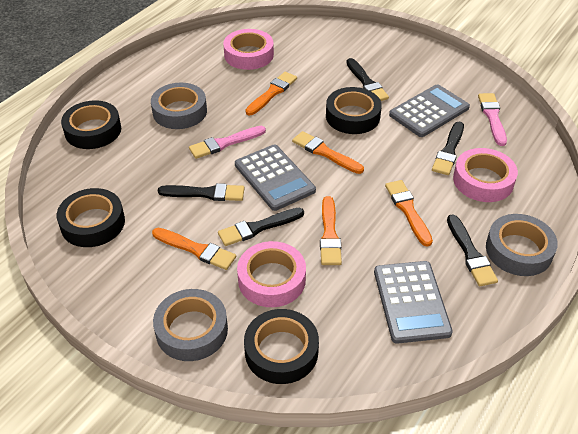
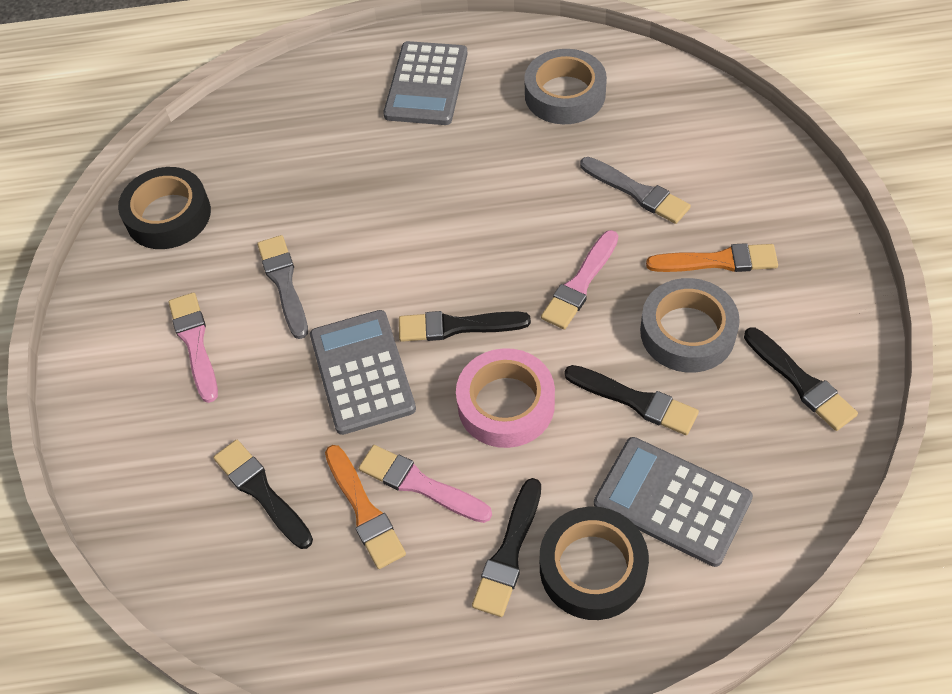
black tape: [57,188,125,247] [61,100,121,149] [244,309,319,384] [326,87,382,134] = 4 -> [118,167,211,249] [540,507,649,620] = 2
grey brush: none = 0 -> [257,235,308,339] [580,157,691,224] = 2
grey tape: [151,83,207,129] [153,289,228,361] [486,214,558,276] = 3 -> [524,49,607,124] [640,278,740,373] = 2
orange brush: [152,228,236,270] [245,72,297,115] [292,131,364,174] [320,196,342,265] [385,180,433,247] = 5 -> [325,445,406,569] [646,243,778,272] = 2
pink brush: [189,126,266,159] [478,93,507,146] = 2 -> [168,292,218,403] [359,445,492,523] [541,230,618,329] = 3
pink tape: [223,29,274,70] [237,241,306,307] [453,148,518,202] = 3 -> [456,348,555,448] = 1

